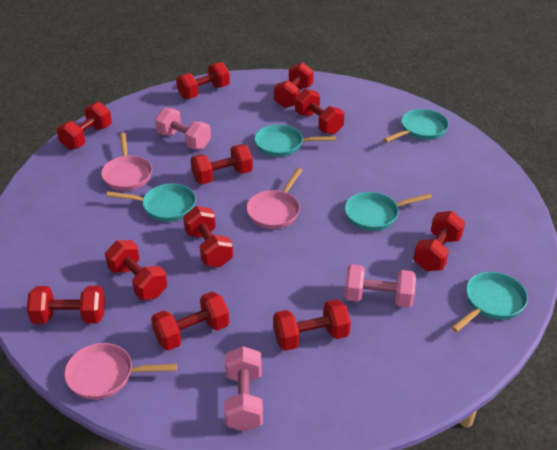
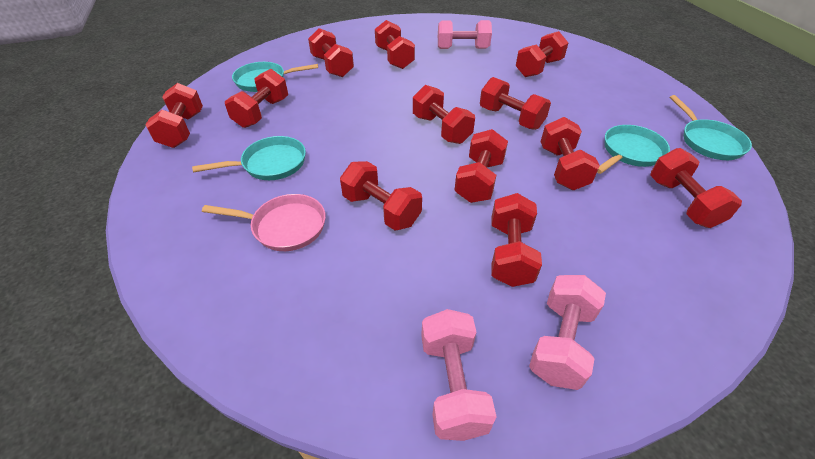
pink pan: [64,343,177,400] [101,133,152,191] [246,168,302,229] = 3 -> [202,194,326,251] = 1
red dumbbell: [27,286,105,324] [57,102,112,150] [105,240,167,300] [151,292,229,351] [176,62,230,99] [183,206,233,267] [191,144,253,184] [273,299,351,351] [274,62,314,108] [295,89,344,134] [413,211,465,271] = 11 -> [145,83,203,148] [225,69,288,128] [308,28,354,77] [340,161,422,231] [375,20,415,69] [413,85,475,144] [454,129,508,203] [480,77,551,130] [491,193,542,287] [516,31,568,77] [541,117,600,190] [650,148,742,228] = 12
turquoise pan: [106,184,196,222] [254,125,336,157] [345,192,432,231] [383,109,449,142] [451,272,528,332] = 5 -> [192,136,306,180] [232,62,318,92] [597,125,670,174] [670,95,752,160] = 4

